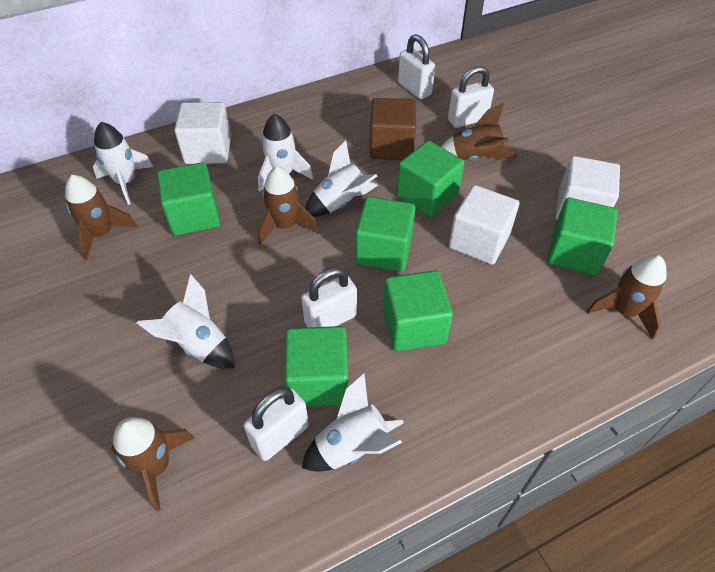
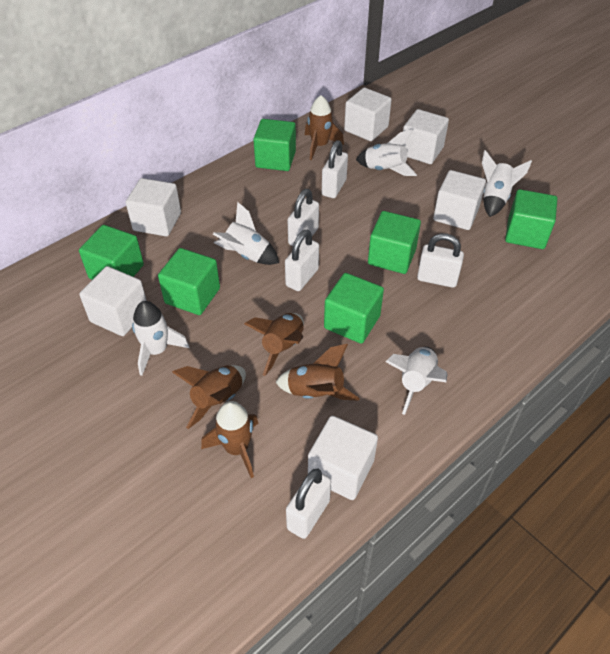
brown cube: [370,98,416,160] = 1 -> none = 0
white cube: [174,102,231,164] [449,185,519,265] [556,156,620,219] = 3 -> [79,266,147,336] [126,178,181,236] [308,416,378,500] [344,88,392,141] [403,109,449,164] [433,170,486,230] = 6
white padlock: [244,387,309,461] [301,267,357,327] [398,34,435,99] [448,66,494,128] = 4 -> [285,230,319,291] [286,469,331,539] [288,189,319,246] [322,140,348,198] [417,233,464,288] = 5

